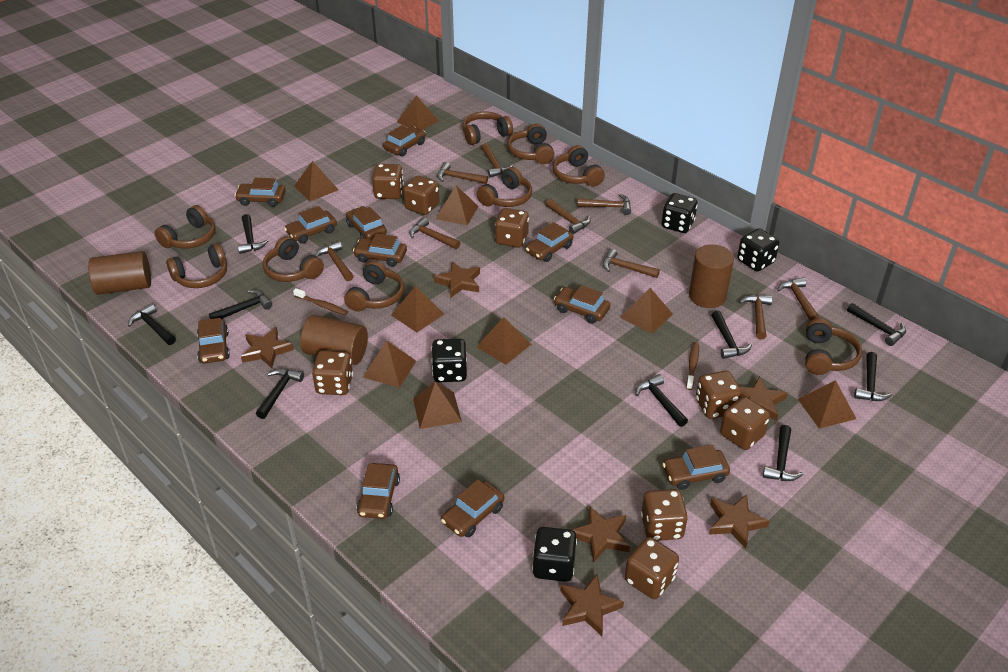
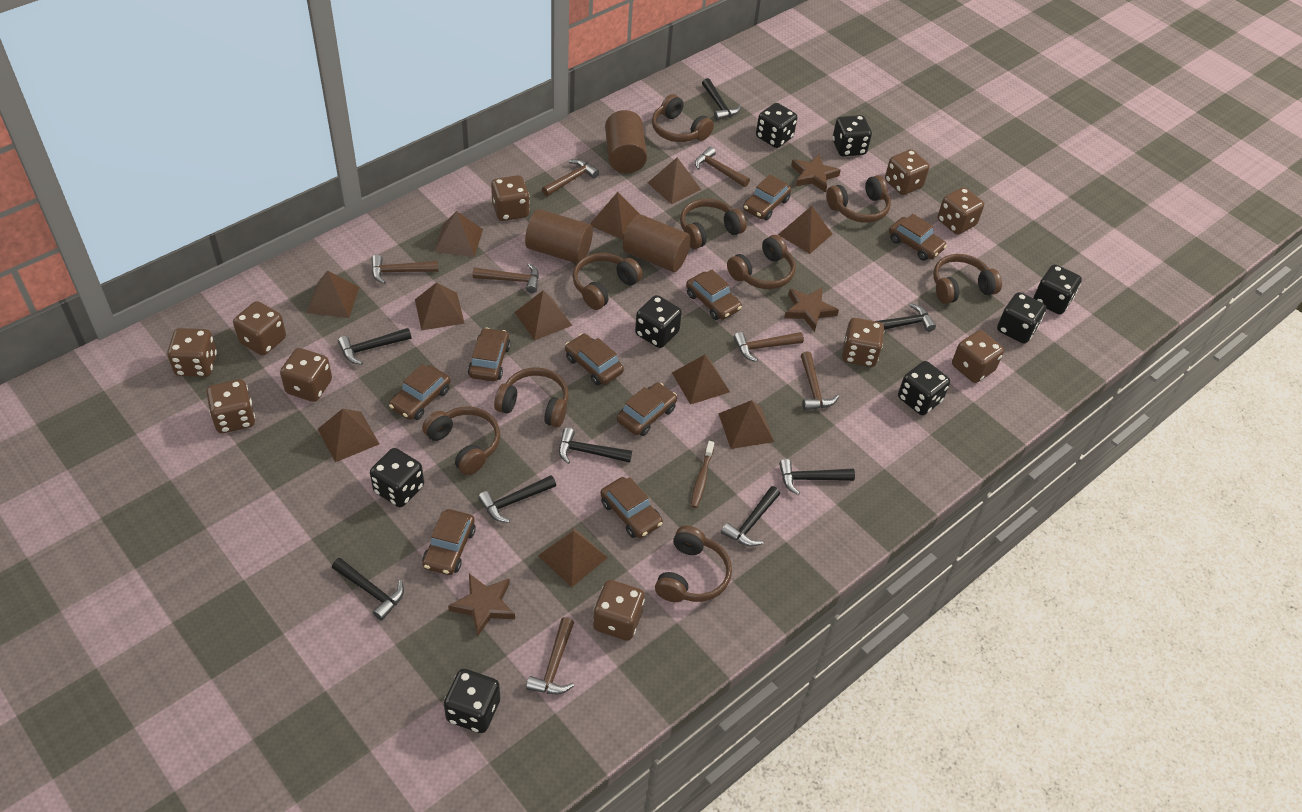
black dice: [432,339,467,382] [532,527,577,582] [662,193,697,233] [737,228,779,271] = 4 -> [370,448,424,507] [444,669,500,733] [635,295,682,348] [756,103,797,148] [833,115,872,157] [898,361,950,415] [997,292,1046,344] [1033,264,1082,315] = 8
black hammer: [128,303,176,345] [209,290,272,319] [238,214,268,254] [256,368,304,419] [635,374,688,427] [711,311,752,359] [763,425,803,481] [847,303,906,346] [854,352,892,401] = 9 -> [332,558,404,621] [338,328,411,365] [478,475,556,523] [559,428,632,464] [702,78,741,120] [721,486,780,547] [779,459,855,495] [876,304,936,332] = 8
brown car: [197,318,230,364] [235,178,286,207] [284,206,337,244] [346,206,387,239] [353,233,407,267] [357,463,400,519] [383,125,426,156] [441,479,504,537] [526,222,574,262] [554,285,610,324] [662,445,730,490] = 11 -> [389,364,450,420] [422,509,476,575] [468,328,511,381] [565,334,624,385] [600,477,663,538] [617,383,677,436] [686,269,742,320] [743,175,791,220] [889,214,947,261] = 9
brown dice: [312,350,353,395] [372,164,404,199] [403,176,439,215] [495,208,529,248] [625,537,679,599] [641,489,688,541] [696,371,742,419] [720,397,770,450] = 8 -> [167,328,217,377] [206,379,255,433] [233,301,286,356] [280,348,332,402] [491,175,530,221] [593,580,645,641] [842,318,884,367] [885,149,930,195] [937,187,984,235] [952,330,1004,383] = 10
brown hammer: [315,241,354,281] [409,217,460,249] [437,162,488,184] [481,144,513,177] [545,199,591,234] [577,194,631,215] [603,249,660,278] [739,295,773,340] [777,277,819,321] = 9 -> [371,255,439,284] [473,263,539,293] [526,617,574,695] [542,159,599,196] [695,147,750,187] [734,332,804,362] [801,351,839,410] = 7
brown pyramid: [294,161,339,201] [363,341,416,388] [391,286,444,333] [397,96,439,130] [413,382,462,429] [436,186,479,225] [476,317,531,365] [620,288,673,334] [798,380,856,429] = 9 -> [306,271,360,318] [318,409,379,462] [415,282,465,330] [434,211,483,257] [515,290,572,341] [538,528,608,587] [590,192,640,240] [648,157,701,204] [672,355,730,405] [718,400,774,449] [778,206,832,254] = 11
brown star: [241,327,294,368] [434,261,480,298] [560,574,624,636] [573,507,630,563] [709,494,770,549] [740,376,787,421] = 6 -> [448,574,515,637] [784,288,839,332] [791,154,841,193] = 3
brown toothbrush: [293,288,348,315] [686,342,699,390] = 2 -> [691,441,715,508] = 1

